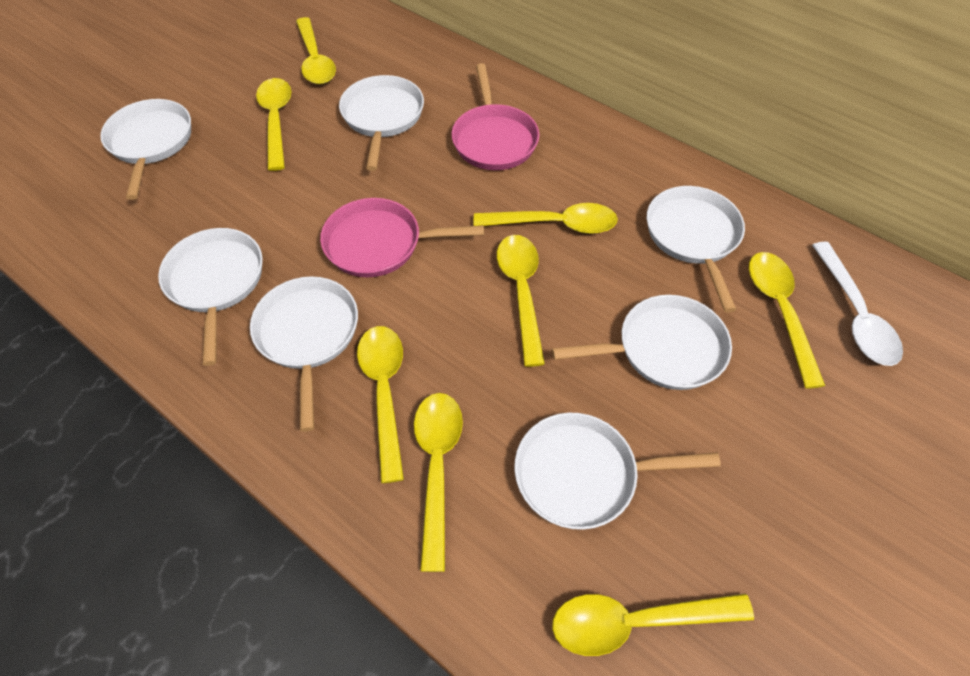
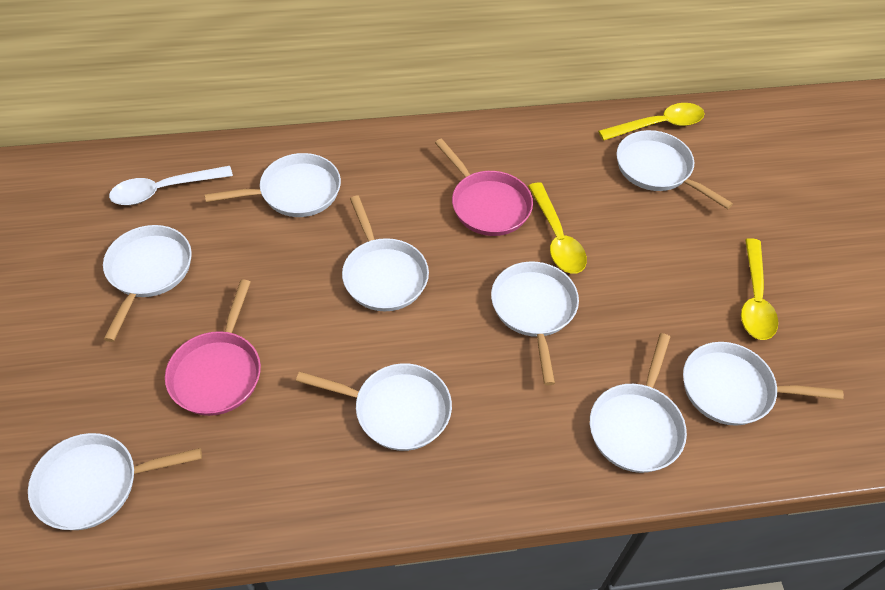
white pan: [100,99,191,200] [158,228,263,366] [250,276,358,432] [339,75,424,171] [515,413,721,530] [552,295,732,390] [647,186,745,313] = 7 -> [28,433,202,530] [103,225,192,342] [205,153,341,217] [296,363,452,451] [342,196,429,311] [491,261,579,385] [590,333,687,473] [617,130,733,209] [683,342,844,426] = 9
yellow spoon: [256,78,291,171] [296,17,336,85] [357,326,404,483] [414,393,463,572] [473,203,618,234] [497,235,545,367] [552,593,754,656] [749,252,825,389] = 8 -> [528,182,587,274] [598,103,705,141] [741,238,778,340] = 3

